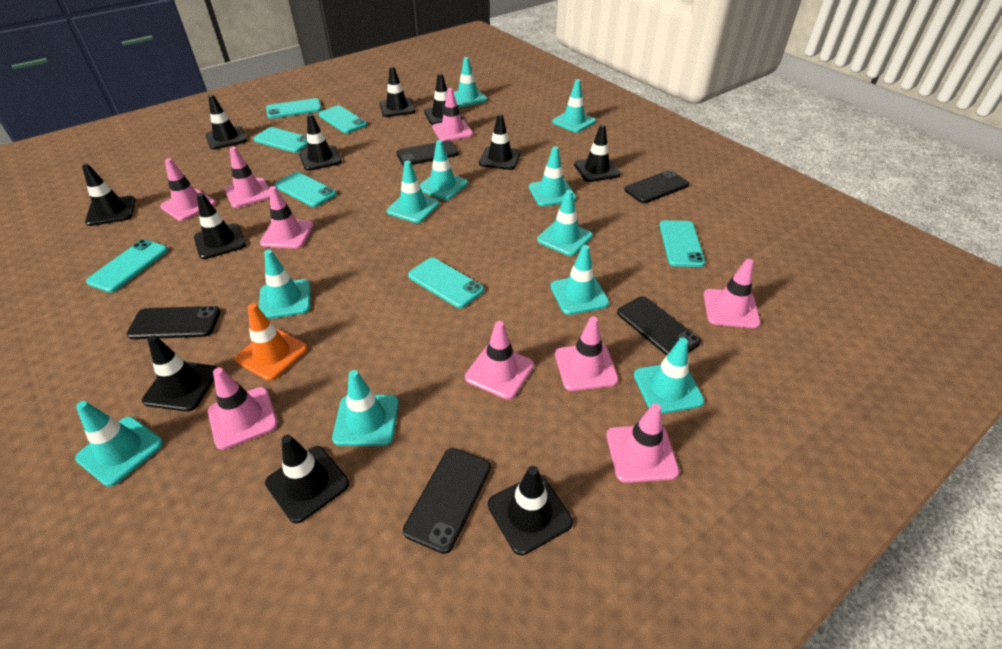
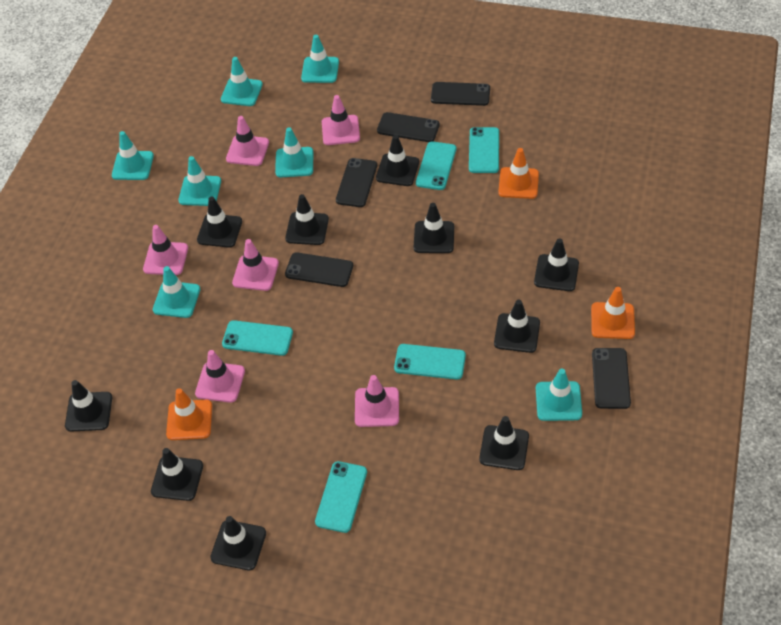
black traffic cone: [82,164,135,226] [142,335,217,411] [194,193,246,259] [206,95,247,149] [265,435,349,523] [299,114,342,171] [379,66,415,117] [424,73,463,125] [479,114,521,170] [488,466,573,555] [574,124,621,182] = 11 -> [65,380,112,432] [151,448,203,501] [197,197,242,248] [210,516,266,570] [285,194,329,245] [376,135,419,186] [414,203,454,253] [479,416,529,470] [494,300,540,353] [534,238,579,291] = 10
orange traffic cone: [235,303,308,381] = 1 -> [166,388,212,440] [498,148,539,199] [591,287,635,339] = 3
pink traffic cone: [160,158,216,221] [208,367,278,450] [225,147,270,208] [260,186,314,249] [432,88,473,141] [465,321,534,399] [555,317,619,391] [606,403,679,483] [704,259,760,328] = 9 -> [143,225,188,275] [195,350,245,403] [226,116,269,166] [232,239,279,291] [322,95,360,145] [355,375,399,427] = 6
turquoise phone: [86,239,168,293] [253,127,307,153] [266,98,322,119] [275,172,337,207] [319,105,367,133] [408,257,484,308] [659,220,705,267] = 7 -> [222,320,293,356] [315,461,367,533] [394,344,466,380] [416,141,456,190] [469,127,499,173] = 5
turquoise traffic cone: [75,401,163,487] [259,250,310,319] [332,370,399,446] [387,161,439,223] [420,140,468,200] [454,57,488,107] [529,146,576,206] [537,190,593,256] [550,245,609,315] [552,79,596,133] [634,337,704,414] = 11 -> [112,131,154,180] [153,266,200,318] [178,156,221,206] [221,57,263,106] [275,127,313,177] [301,35,339,83] [536,369,582,421] = 7

